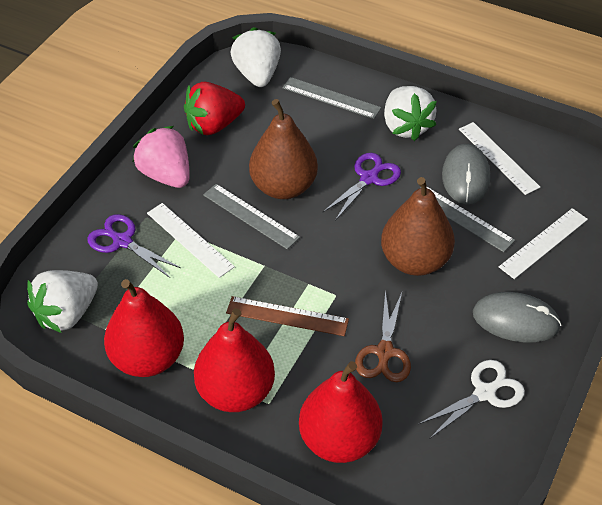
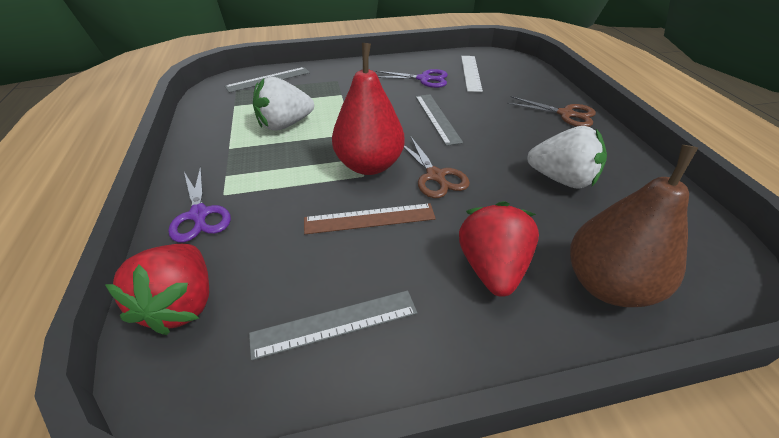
brown pear: [249,99,318,199] [381,177,455,276] = 2 -> [570,145,698,307] = 1
brown scissors: [355,290,411,382] = 1 -> [404,137,470,198] [507,96,596,127] = 2
grey mouse: [442,144,490,204] [473,292,561,342] = 2 -> none = 0
pink strawberry: [133,126,190,188] = 1 -> none = 0
red pear: [104,279,184,377] [194,308,275,412] [299,361,383,463] = 3 -> [332,43,405,175] = 1
red strawberry: [184,82,245,135] = 1 -> [105,244,209,335] [459,201,539,297] = 2
white ruler: [147,203,235,278] [459,122,540,195] [499,208,588,279] = 3 -> [461,56,483,92] = 1
white scissors: [419,360,525,438] = 1 -> none = 0
white strawberry: [27,270,98,333] [230,27,281,87] [384,86,437,141] = 3 -> [253,77,314,130] [527,126,607,188] = 2

